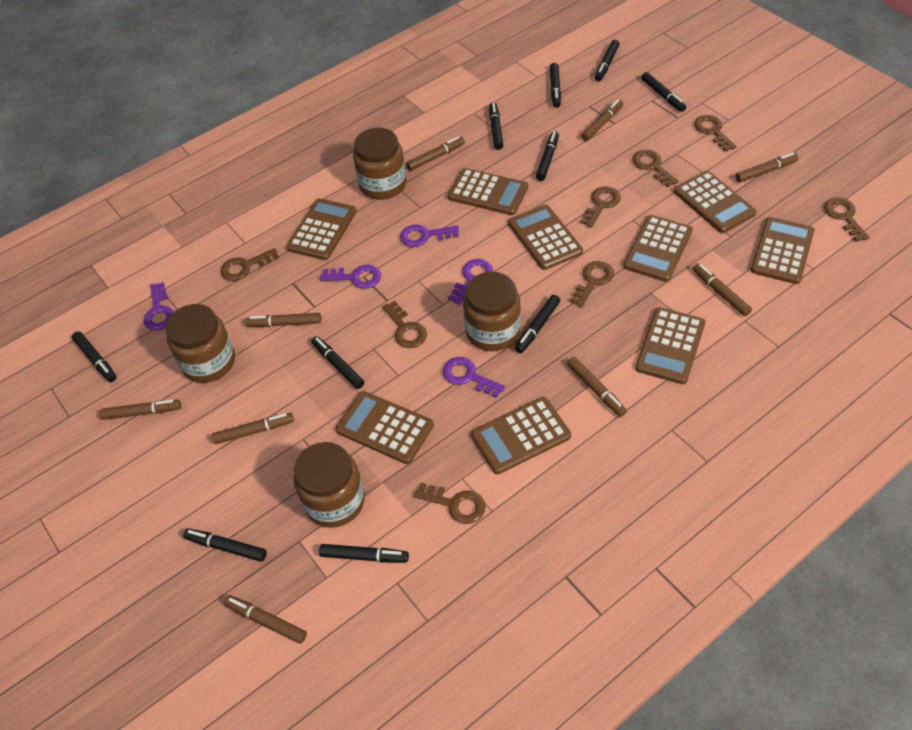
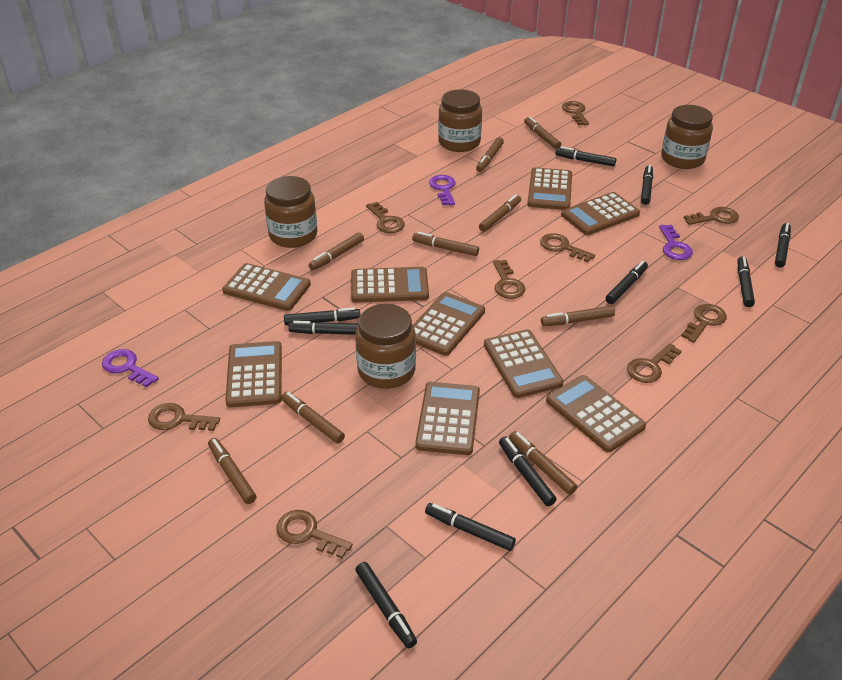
brown key: [220,248,279,281] [382,301,427,348] [414,483,486,524] [570,261,614,307] [580,186,621,228] [633,150,678,187] [694,115,737,152] [824,197,869,242] = 8 -> [148,403,220,431] [277,510,353,559] [366,202,405,233] [493,260,525,299] [540,233,595,262] [562,101,589,125] [627,343,681,383] [681,304,727,343] [684,207,739,225] = 9
purple key: [144,282,174,331] [320,265,381,289] [400,224,459,247] [443,357,505,398] [448,259,493,305] = 5 -> [102,349,159,388] [429,175,456,205] [659,225,693,260] = 3

